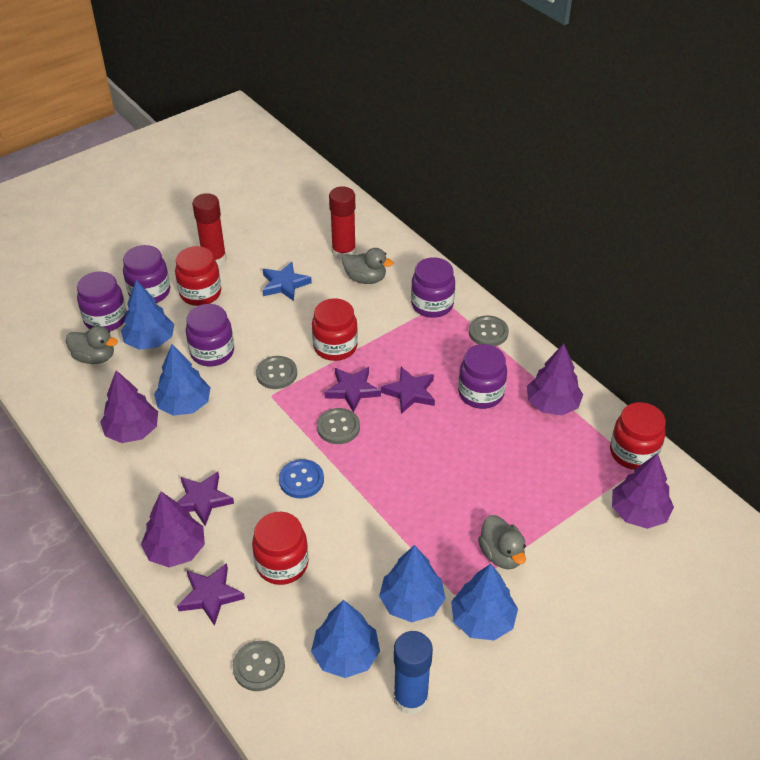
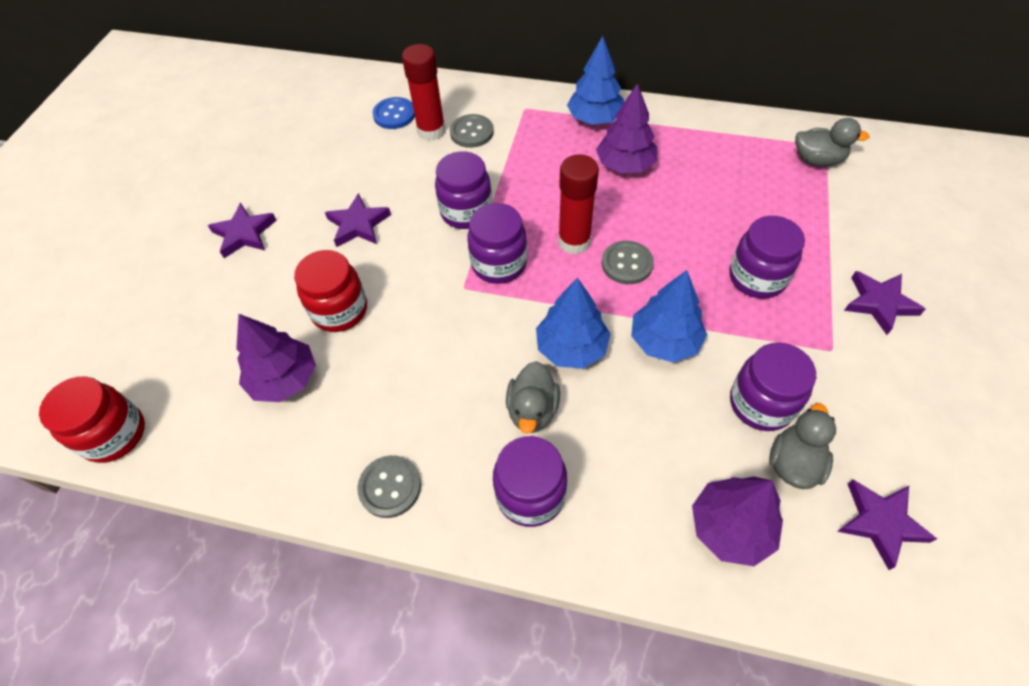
blue glue stick: [394,631,433,715] = 1 -> none = 0
blue star: [263,262,312,301] = 1 -> none = 0
blue tree: [121,280,174,350] [154,344,211,416] [311,600,380,678] [379,545,446,622] [451,564,518,641] = 5 -> [536,277,611,369] [567,36,624,125] [631,270,707,363] = 3
grey button: [233,641,285,691] [256,356,297,389] [317,408,360,444] [469,315,509,346] = 4 -> [357,455,421,518] [450,114,494,148] [602,241,654,284] = 3
purple tree: [100,370,158,443] [141,491,205,567] [527,344,583,415] [612,453,674,529] = 4 -> [236,314,316,402] [596,83,657,173] [692,476,783,566] = 3
red jar: [175,246,221,306] [252,512,309,585] [312,298,358,361] [610,402,666,470] = 4 -> [39,376,145,463] [294,250,367,332] = 2

